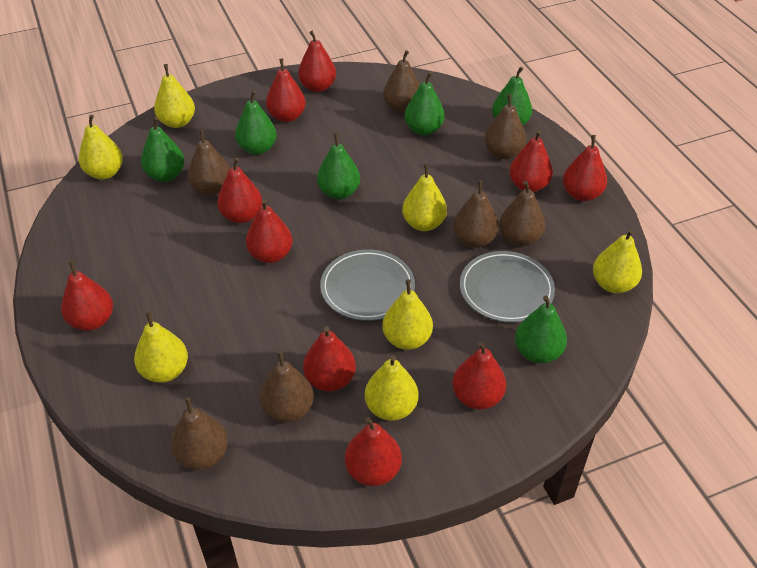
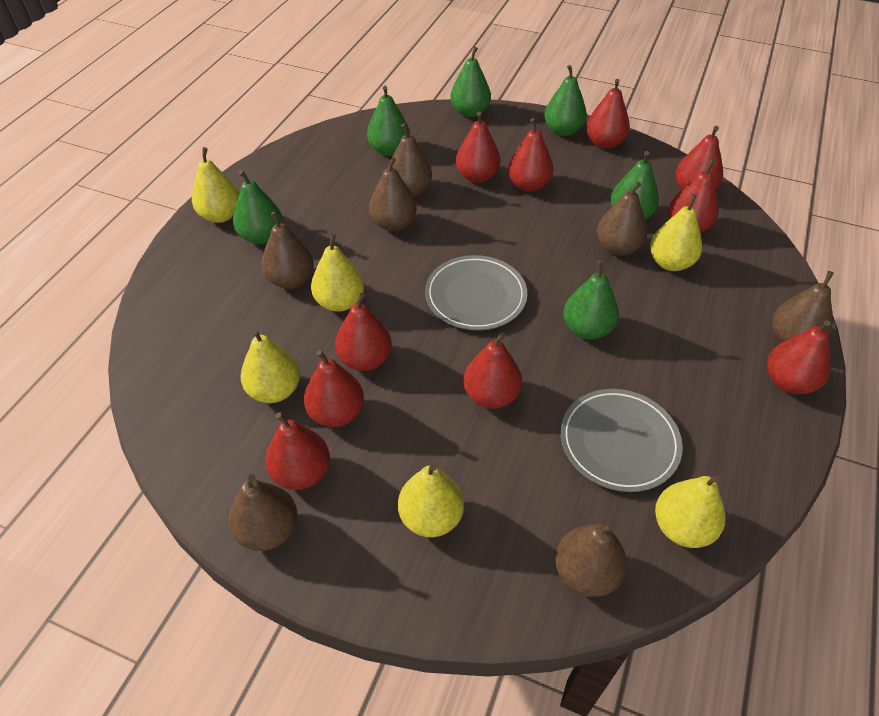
yellow pear: [79,115,123,179] [134,311,188,383] [154,64,195,128] [365,355,418,421] [382,279,433,350] [402,164,447,231] [593,229,642,293] = 7 -> [192,147,239,223] [241,329,300,403] [311,234,364,312] [398,464,464,537] [650,194,702,271] [655,475,726,548] = 6

